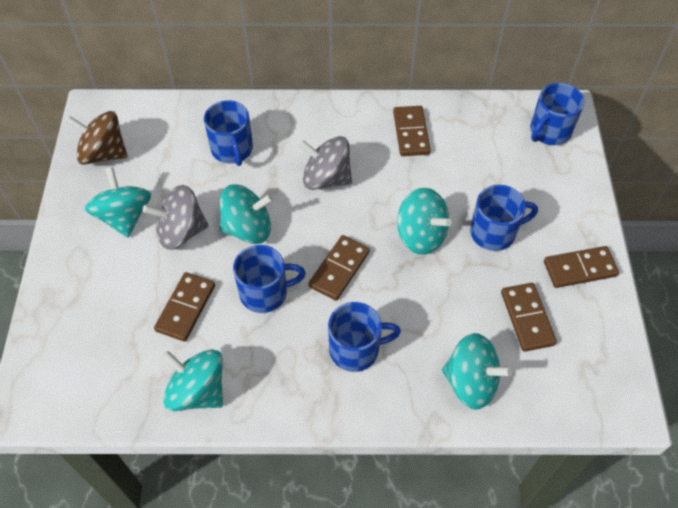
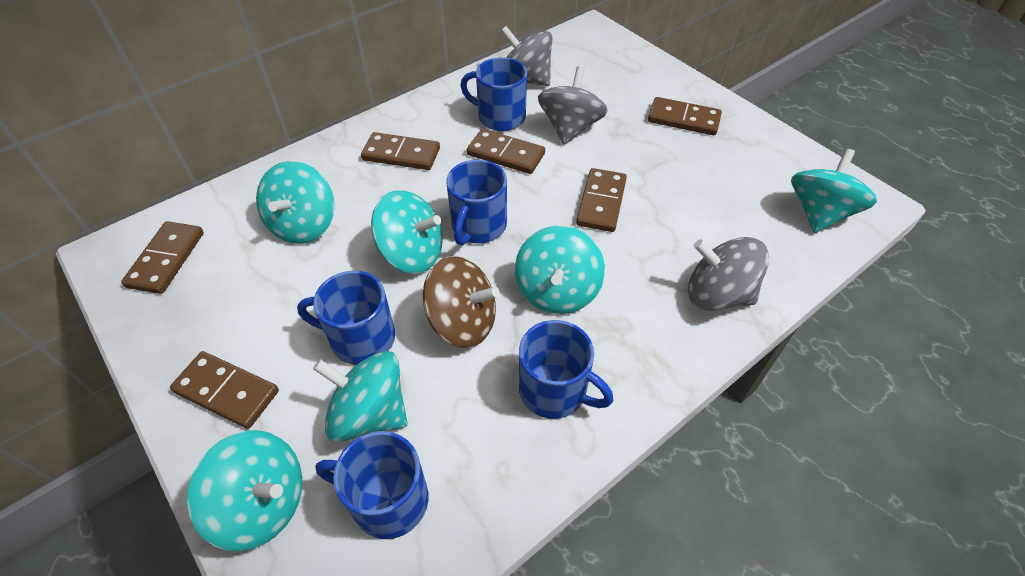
brown domino: [154,272,215,342] [308,235,370,301] [393,106,431,156] [501,283,557,352] [544,246,619,288] = 5 -> [121,221,204,294] [170,351,279,429] [361,132,440,170] [467,129,545,174] [576,168,627,232] [648,97,722,135] = 6
grey spinning top: [143,185,209,250] [298,136,352,190] = 2 -> [501,26,552,86] [538,66,608,144] [688,237,769,311] = 3
turquoise spinning top: [85,167,151,237] [161,349,223,411] [220,184,273,244] [397,188,452,255] [442,333,512,410] = 5 -> [187,430,302,551] [256,161,334,244] [313,351,407,442] [371,190,443,274] [515,226,605,314] [792,148,877,233] = 6

